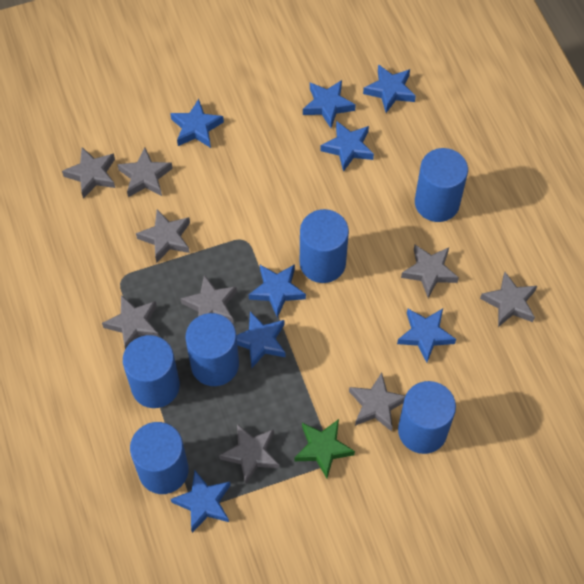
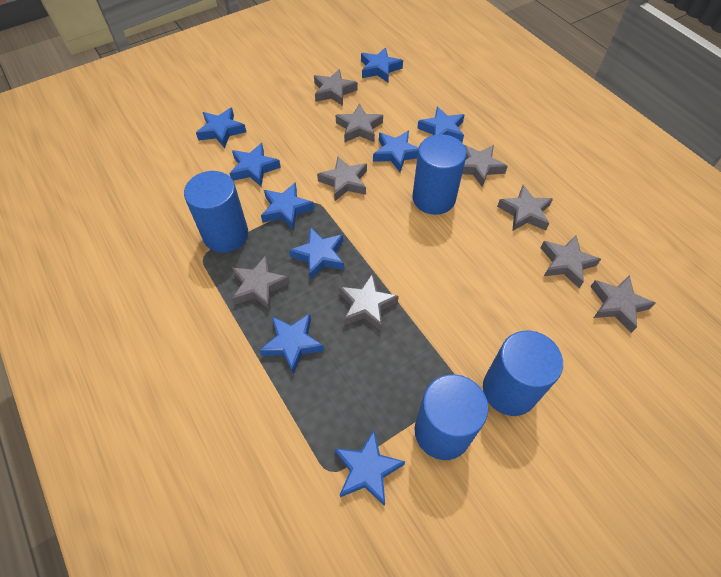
blue cylinder: [123,335,180,408] [130,422,189,494] [185,313,239,386] [300,209,349,283] [398,381,456,454] [415,148,468,222] = 6 -> [184,171,248,253] [412,134,467,215] [415,374,488,460] [483,331,563,416] = 4
blue star: [170,99,224,148] [171,470,231,533] [236,311,286,368] [249,264,306,318] [303,80,356,128] [320,121,374,172] [363,64,416,113] [397,309,456,363] = 8 -> [196,107,246,148] [229,143,281,186] [259,314,324,374] [261,182,314,231] [289,227,344,280] [335,430,405,506] [361,47,403,83] [373,131,419,172] [417,106,464,142] = 9
green star: [294,419,355,478] = 1 -> none = 0

